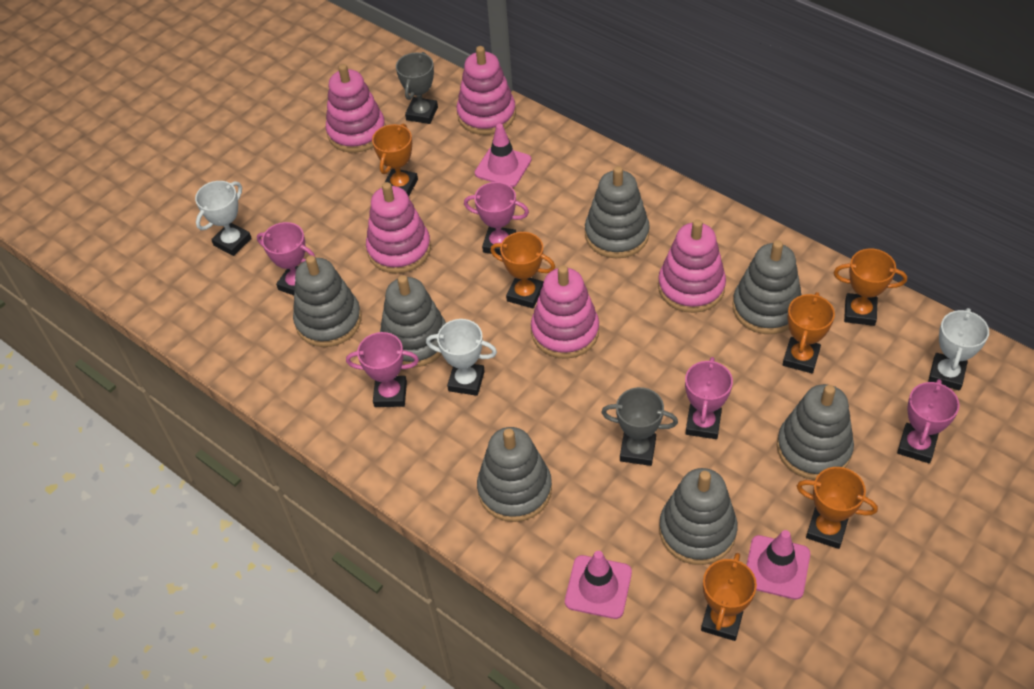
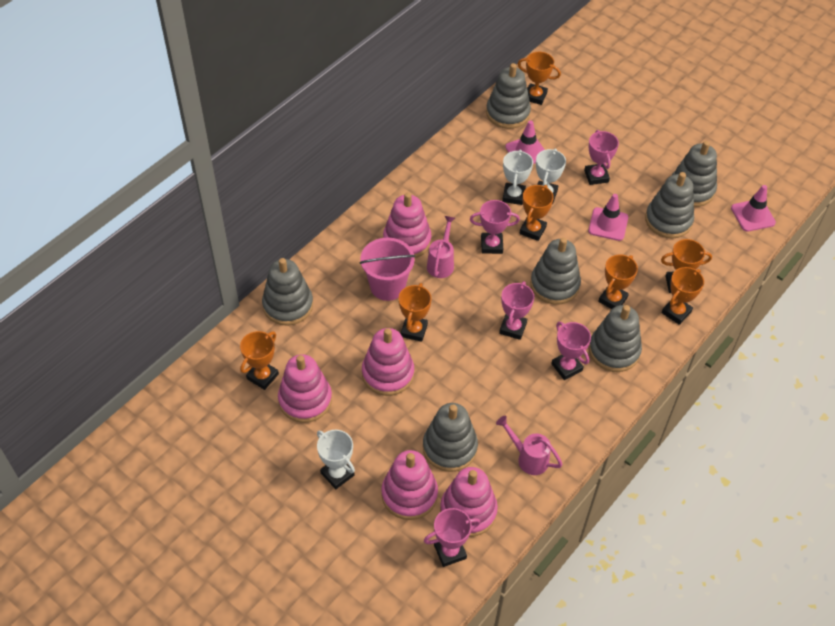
grey trophy: [396,52,438,124] [601,387,678,466] = 2 -> none = 0
orange trophy: [372,123,418,196] [490,232,555,308] [701,553,757,641] [783,292,835,373] [797,467,878,549] [834,248,907,326] = 6 -> [240,331,279,390] [399,283,432,342] [518,52,561,105] [519,185,554,241] [598,254,638,309] [661,239,712,293] [662,267,704,325] = 7
pink bucket: none = 0 -> [360,238,415,301] = 1
pink watering can: none = 0 -> [427,216,455,278] [496,416,563,475] = 2

